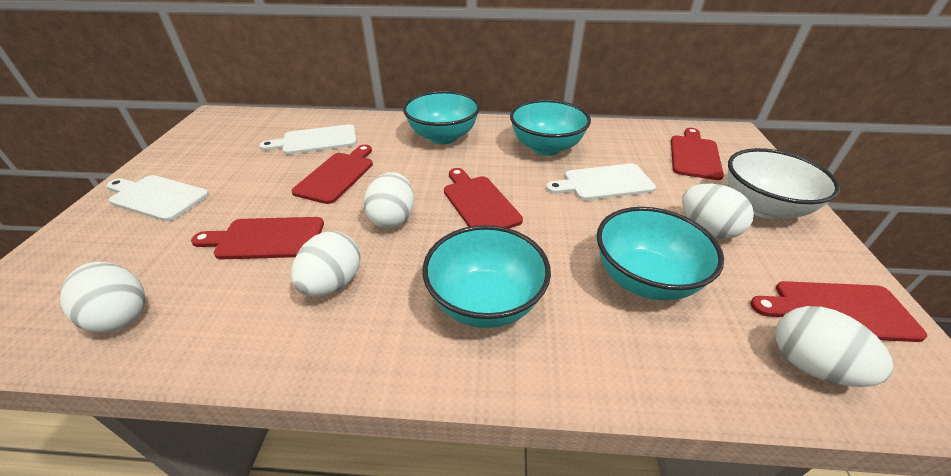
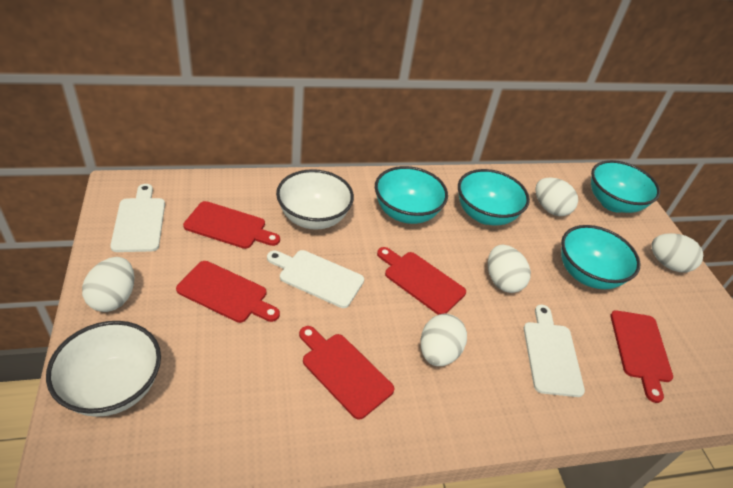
white bowl: [728,148,841,219] = 1 -> [46,321,161,417] [276,169,354,230] = 2

